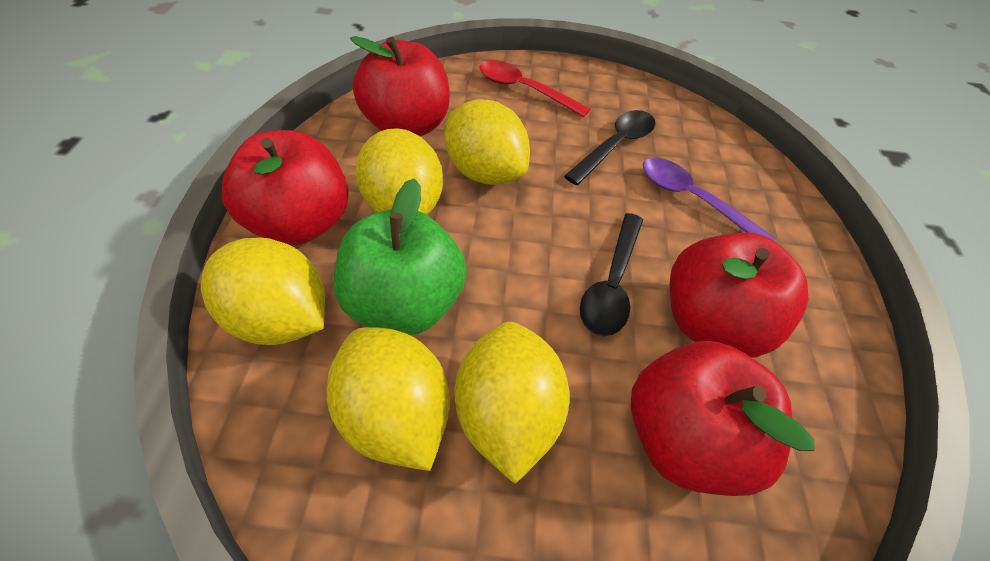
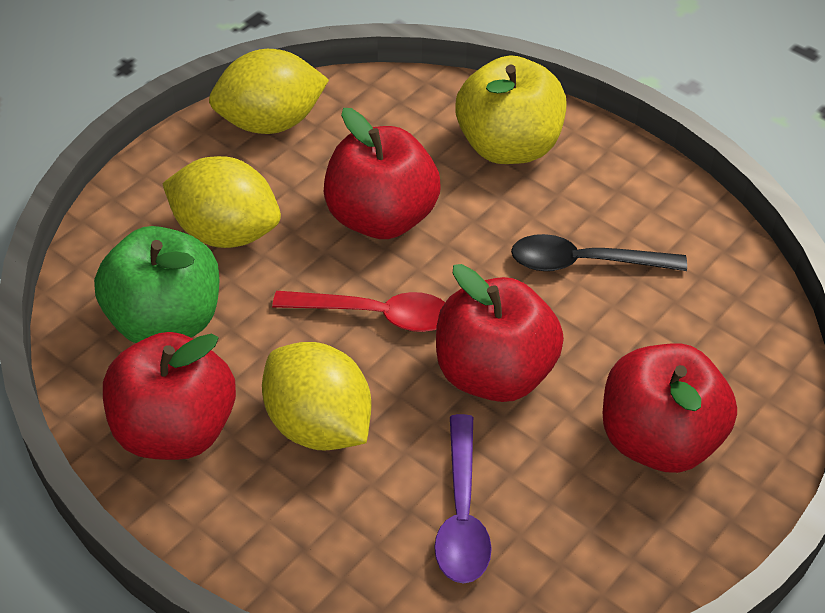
black spoon: [564,110,655,185] [580,213,643,336] = 2 -> [511,234,687,271] = 1
yellow apple: none = 0 -> [455,56,567,164] = 1
yellow lemon: [201,238,325,345] [327,327,450,471] [356,128,443,215] [444,99,530,185] [455,322,570,484] = 5 -> [162,156,281,248] [209,49,329,134] [262,342,371,450] = 3

